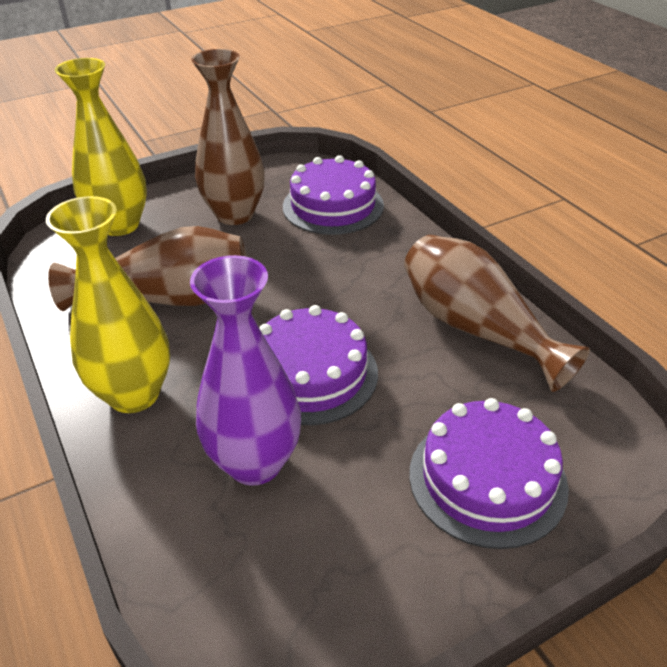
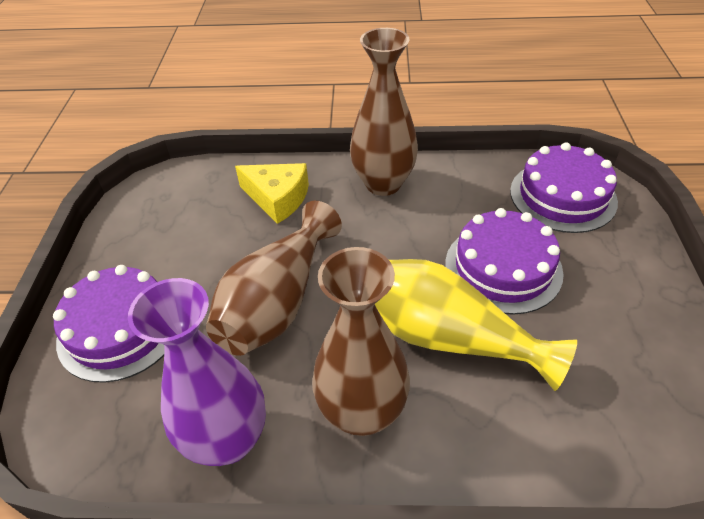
yellow cheese: none = 0 -> [235,163,309,224] = 1
yellow vase: [46,196,170,413] [55,58,147,236] = 2 -> [375,259,577,391] = 1

